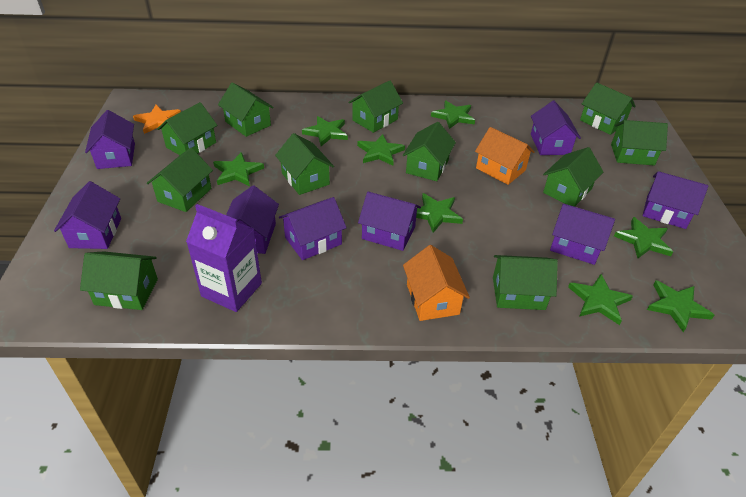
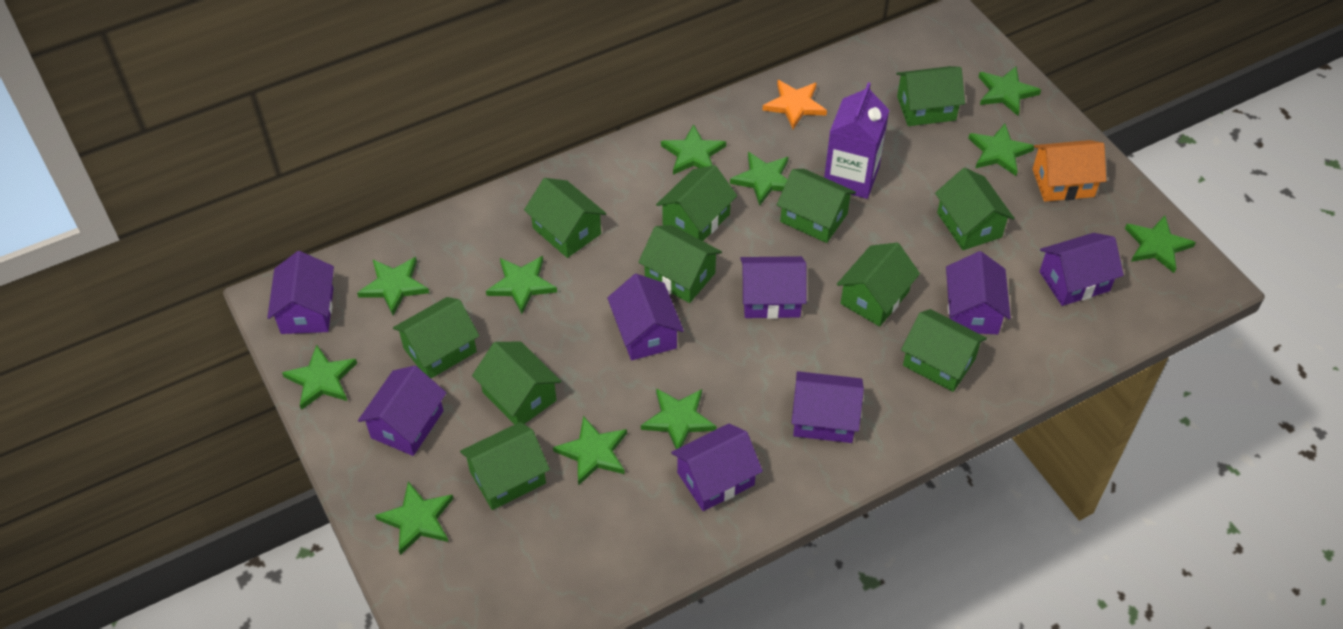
green star: [213,152,264,186] [302,116,348,146] [357,134,405,166] [416,193,463,233] [431,101,475,129] [568,274,633,325] [614,217,673,258] [647,280,714,332] = 8 -> [282,345,357,410] [357,257,429,315] [375,481,453,555] [486,256,557,314] [553,416,627,486] [641,388,717,449] [661,124,726,175] [730,152,789,206] [968,124,1034,176] [979,67,1041,116] [1125,216,1196,273] = 11
orange house: [403,245,470,321] [475,127,534,185] = 2 -> [1033,140,1106,202] = 1

